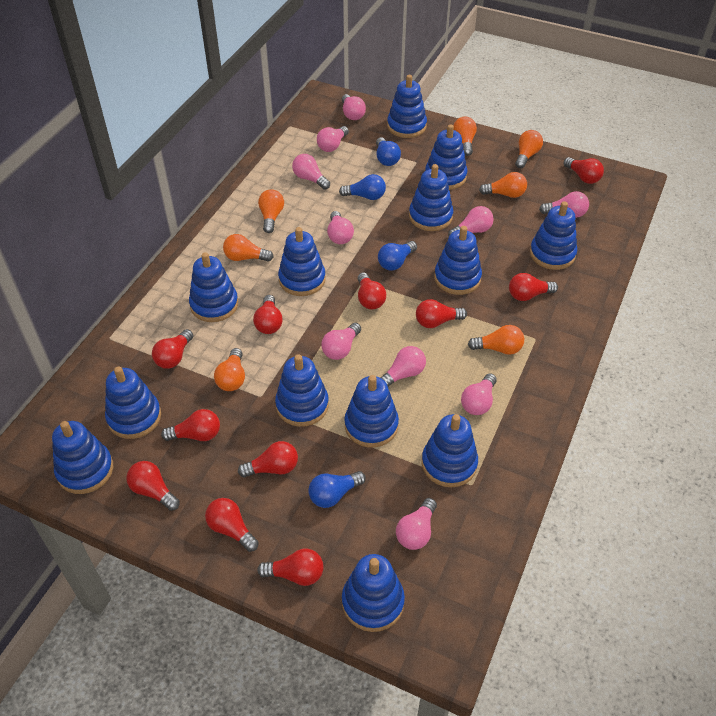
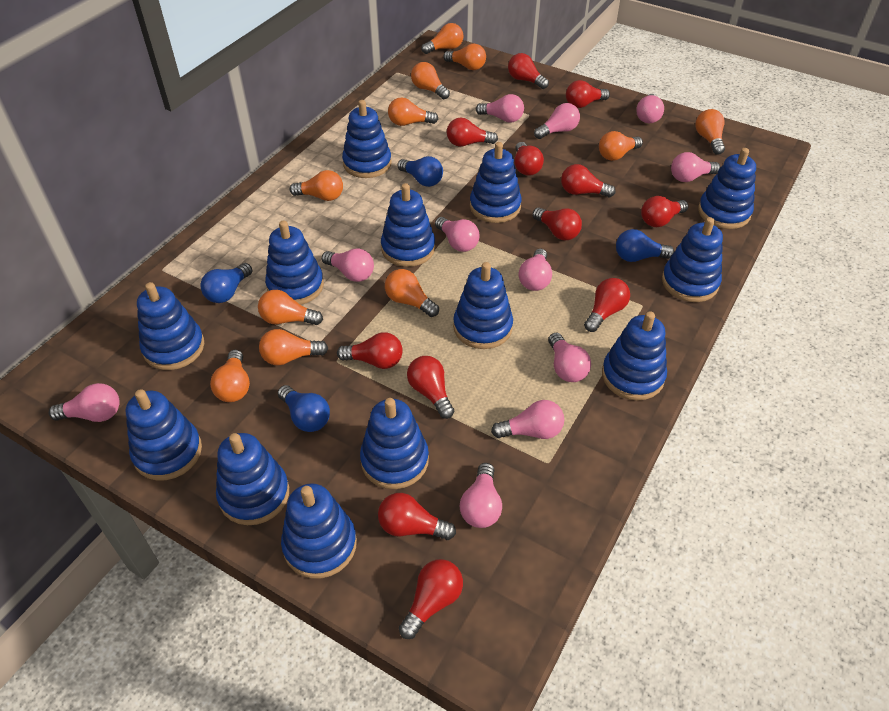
orange light bulb: [214,348,245,391] [223,234,274,262] [258,189,284,233] [453,117,477,156] [468,325,524,355] [479,172,527,198] [515,130,543,168] = 7 -> [210,350,250,402] [258,290,323,325] [259,329,328,365] [290,170,343,201] [385,269,439,317] [388,97,438,126] [411,62,450,99] [421,23,463,54] [443,44,486,70] [599,131,643,161] [695,109,725,155] = 11
pink light bulb: [292,154,330,190] [317,126,349,152] [322,323,361,360] [327,211,354,244] [342,94,366,120] [380,346,426,387] [396,498,437,550] [448,206,494,236] [461,373,497,415] [539,191,589,218] = 10 -> [49,383,120,422] [322,248,374,282] [435,217,480,252] [460,463,502,528] [476,94,524,123] [491,400,564,439] [519,249,552,291] [534,103,580,139] [548,333,591,382] [636,94,664,123] [671,152,720,182] = 11
red light bulb: [126,461,180,511] [152,329,193,369] [161,409,220,441] [205,498,259,552] [238,441,298,477] [253,295,283,334] [257,549,324,586] [358,273,386,309] [416,299,467,328] [509,273,558,301] [564,157,604,184] = 11 -> [337,332,403,369] [378,493,456,540] [399,559,463,639] [407,356,454,419] [447,118,498,147] [508,53,549,89] [514,142,544,176] [532,207,582,240] [561,164,615,197] [566,80,610,108] [584,278,630,332] [641,196,688,227] = 12

